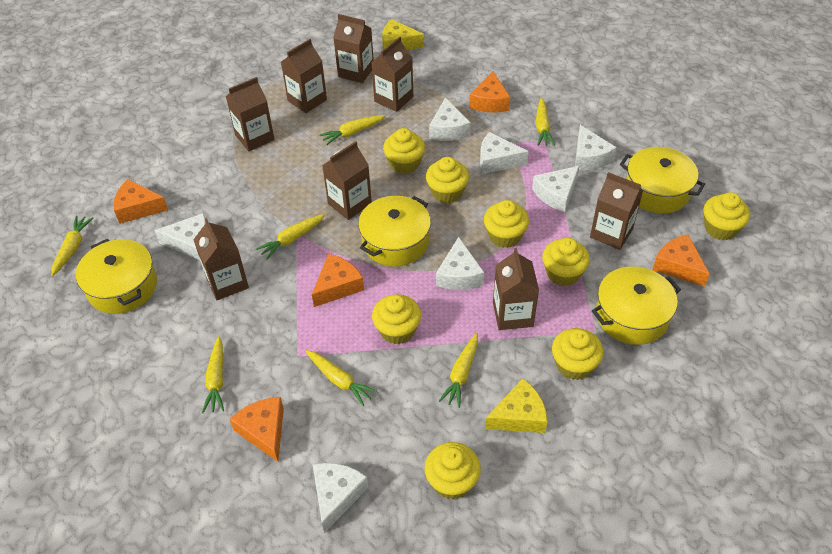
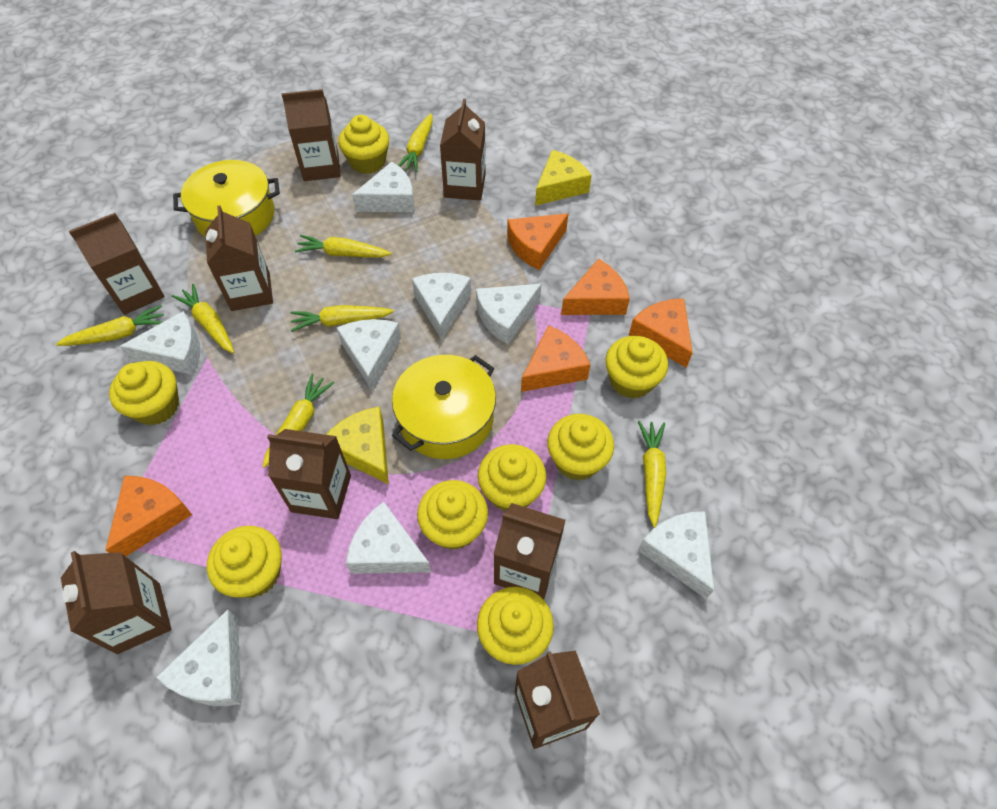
white cheese: [154,213,206,260] [313,463,369,533] [429,97,471,141] [436,237,484,290] [480,132,529,174] [532,166,579,212] [575,125,617,170] = 7 -> [120,311,200,375] [156,610,241,706] [337,319,401,390] [346,501,431,574] [352,162,415,212] [412,273,471,340] [476,284,541,344] [638,511,714,599] = 8
yellow pot: [76,239,157,314] [358,196,431,266] [592,267,681,345] [620,147,705,213] = 4 -> [173,160,280,236] [392,355,496,459] = 2

